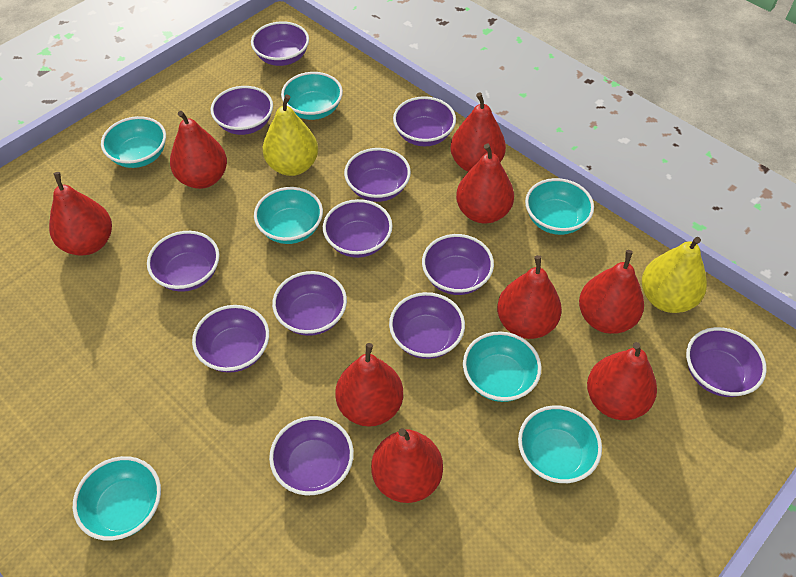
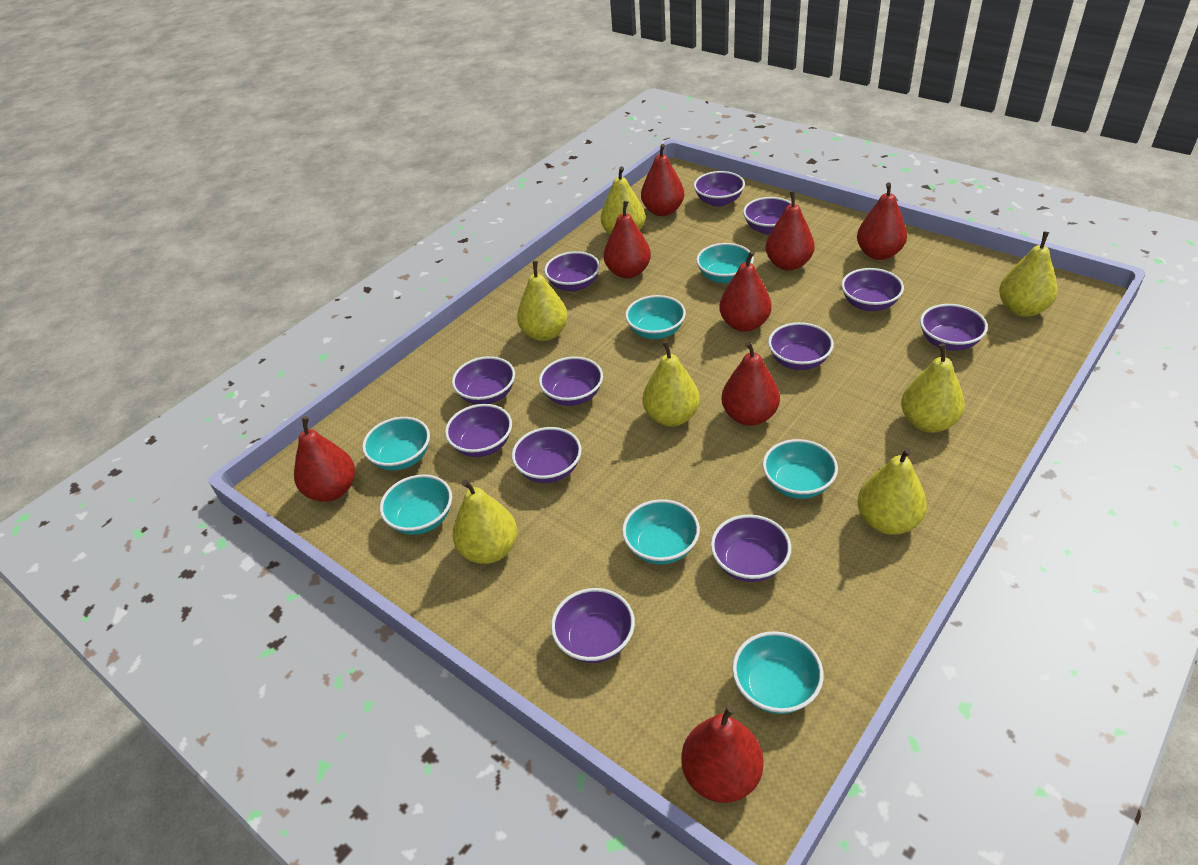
red pear: [49,172,112,256] [170,111,227,189] [335,343,403,427] [371,428,443,503] [450,93,506,172] [456,144,514,223] [497,255,562,339] [579,250,644,334] [587,342,657,420] = 9 -> [294,417,355,502] [604,201,651,279] [641,144,684,216] [681,705,764,803] [719,251,772,332] [721,341,780,426] [766,191,815,271] [857,182,907,260] = 8
yellow pear: [263,94,318,176] [642,237,707,313] = 2 -> [453,480,517,564] [517,261,568,341] [601,166,645,234] [643,341,700,427] [857,448,927,535] [901,343,965,433] [999,231,1058,317] = 7

